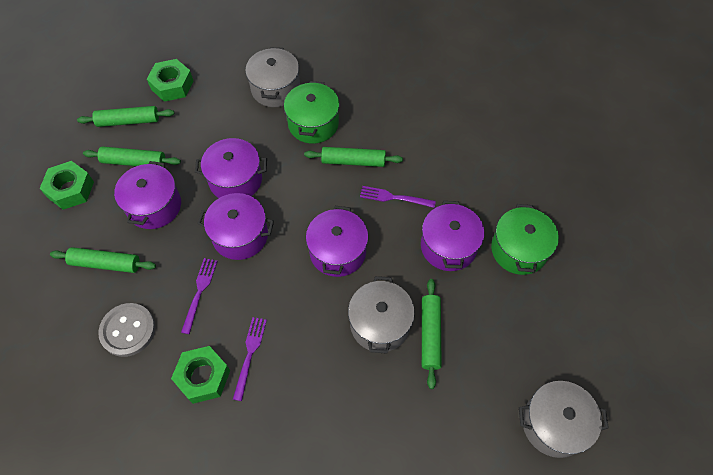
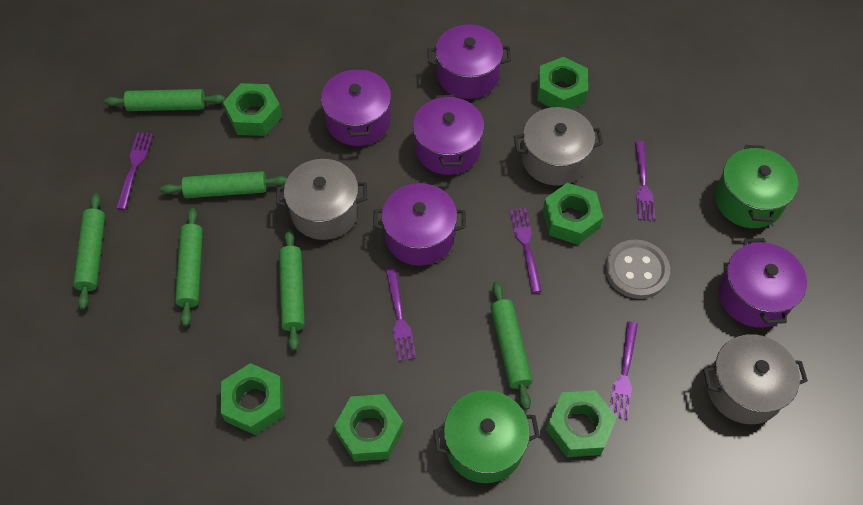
green nut: [40,161,94,210] [147,59,194,102] [171,346,230,404] = 3 -> [221,363,284,435] [223,83,282,136] [334,394,404,462] [537,57,588,109] [543,183,603,245] [546,390,617,457] = 6
green rolling pin: [50,247,156,273] [77,106,174,127] [83,146,181,167] [304,147,403,167] [422,279,442,389] = 5 -> [73,193,105,309] [104,89,225,111] [160,171,287,198] [175,208,203,326] [279,229,305,351] [490,282,533,410] = 6
purple fork: [181,258,218,334] [233,317,267,401] [360,186,436,208] = 3 -> [116,133,153,210] [386,268,416,361] [510,208,542,293] [610,321,638,420] [635,141,655,221] = 5

